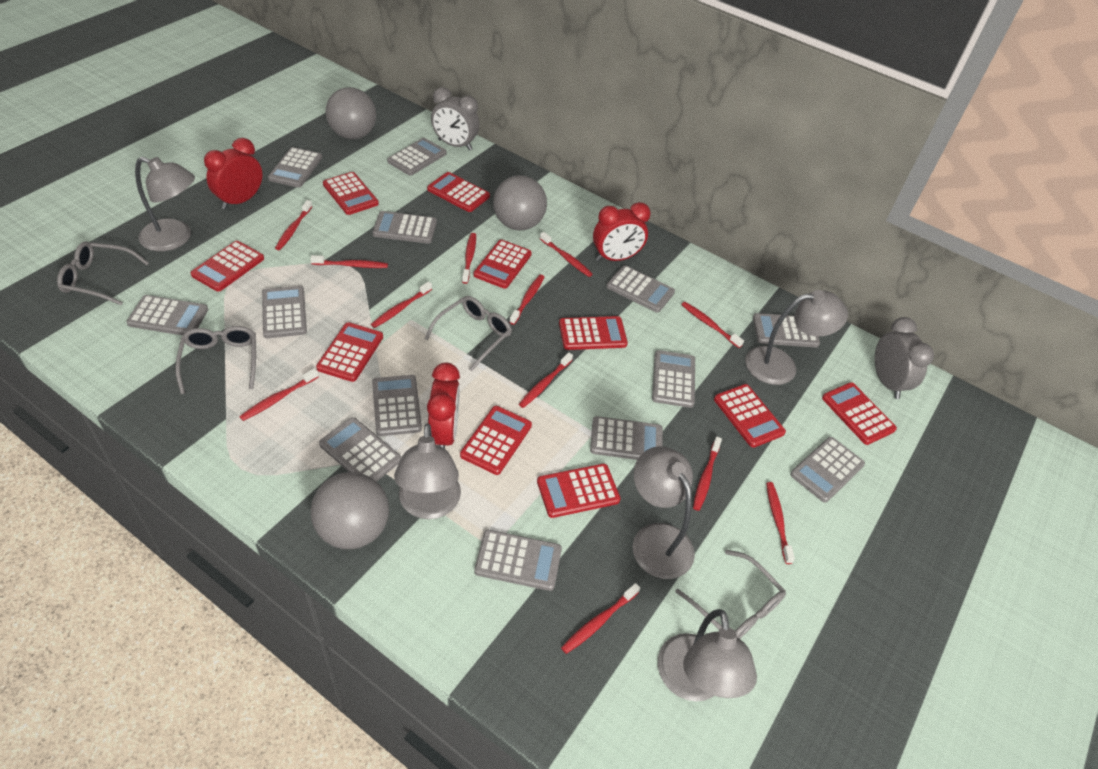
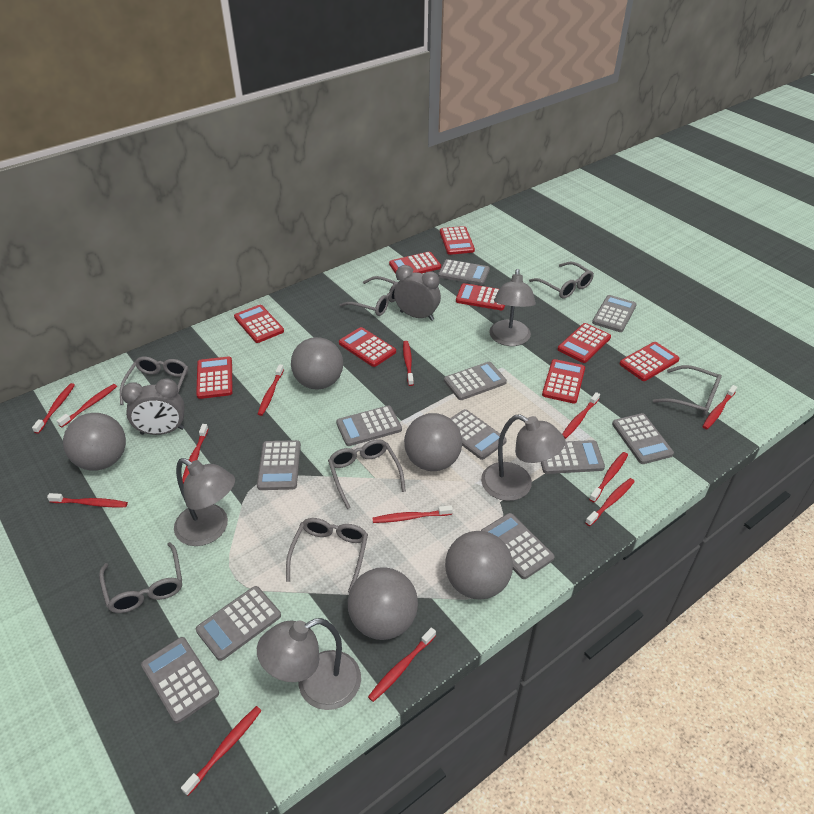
grey ball: [311,472,389,549] [326,87,376,139] [493,175,547,230] = 3 -> [63,413,126,471] [291,337,343,389] [348,567,418,640] [404,413,462,471] [445,531,513,600] = 5
grey calculator: [126,295,208,335] [262,286,307,338] [268,147,322,188] [319,417,401,482] [372,375,422,436] [373,211,437,244] [387,138,446,176] [474,530,562,591] [590,416,663,460] [606,265,675,313] [652,350,695,408] [753,313,820,347] [790,437,865,503] = 13 -> [141,637,219,723] [196,586,281,661] [257,440,301,490] [336,406,402,446] [438,259,490,285] [444,362,507,400] [450,409,507,460] [481,513,555,579] [541,440,605,474] [592,295,637,332] [612,413,674,464] = 11
grey glasses: [57,242,149,305] [175,326,256,394] [424,296,512,371] [675,549,786,639] = 4 -> [99,542,182,613] [120,357,188,405] [286,518,368,593] [328,439,406,509] [340,276,398,316] [529,262,594,299] [653,365,722,416] = 7
grey lamp: [135,157,195,251] [394,423,461,519] [633,446,695,579] [658,609,757,701] [745,290,848,385] = 5 -> [174,458,235,546] [257,618,361,710] [481,414,565,501] [489,269,536,346] = 4
red calculator: [190,241,264,292] [316,322,383,382] [323,172,379,215] [427,172,490,212] [460,406,532,475] [474,240,532,289] [537,464,621,518] [559,316,628,350] [714,384,786,448] [822,382,897,445] = 10 -> [196,357,233,399] [234,305,284,343] [339,327,396,367] [389,252,441,274] [440,226,475,255] [456,283,505,310] [542,359,585,403] [558,323,611,363] [620,342,679,381] = 9
red clock: [204,138,263,209] [427,363,460,449] [593,202,651,261] = 3 -> none = 0
red toothbrush: [239,369,318,421] [275,200,312,250] [310,255,388,268] [371,281,432,328] [462,233,476,284] [509,275,544,325] [519,352,573,408] [540,232,593,277] [561,583,640,654] [681,302,744,348] [693,437,722,511] [766,482,795,564] = 12 -> [32,383,75,434] [47,493,128,507] [57,384,117,427] [181,706,262,796] [182,424,208,484] [258,364,284,416] [368,627,436,702] [373,505,453,523] [403,341,414,386] [562,392,600,439] [585,478,635,526] [589,452,628,502] [702,385,737,429] = 13

